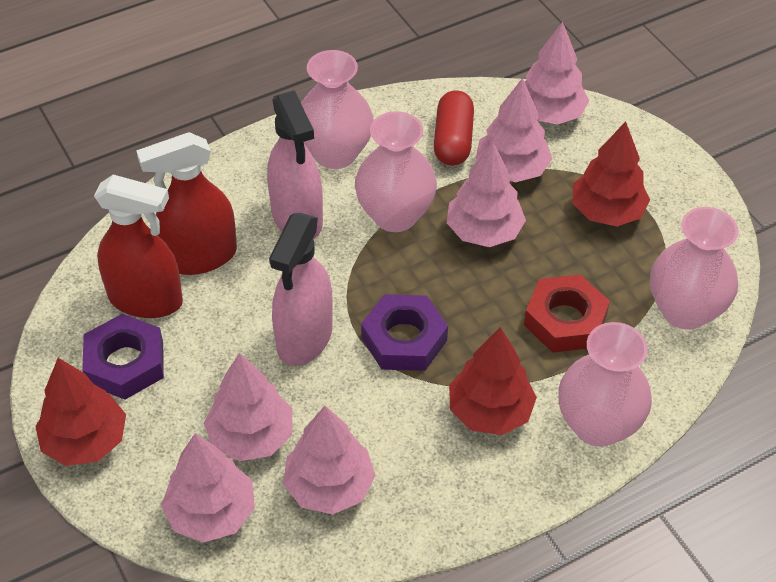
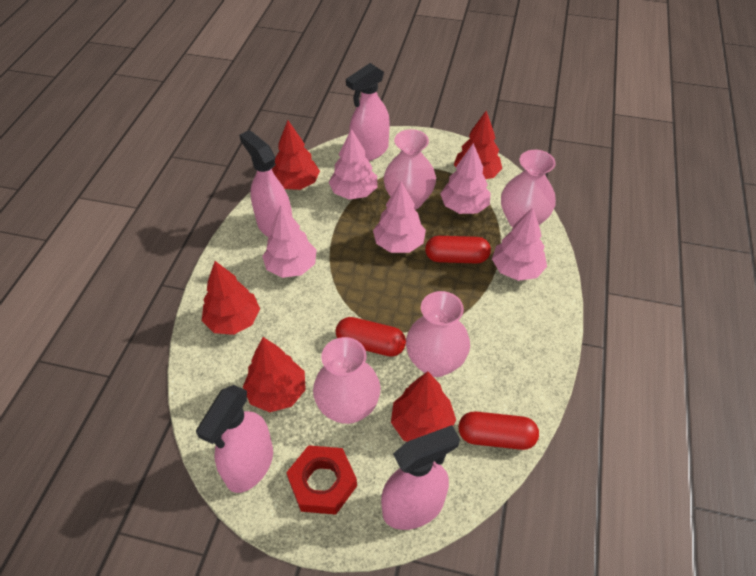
pink spray bottle: [267,90,323,239] [269,213,333,366] = 2 -> [196,385,273,493] [239,130,292,237] [346,63,390,161] [381,425,460,530] = 4
pink tree: [161,433,255,543] [204,353,293,461] [283,406,376,514] [447,142,526,247] [476,78,552,182] [524,22,589,125] = 6 -> [262,205,317,278] [329,129,378,199] [373,181,426,253] [440,143,491,214] [492,207,547,281] = 5
purple nut: [82,314,164,400] [361,294,448,371] = 2 -> none = 0
red capsule: [434,90,474,166] = 1 -> [336,317,406,357] [425,236,491,263] [458,411,539,450] = 3
red spray bottle: [94,175,183,318] [136,132,237,275] = 2 -> none = 0
red tree: [35,358,126,466] [449,327,537,435] [572,121,650,227] = 3 -> [202,261,260,335] [243,337,306,412] [272,120,320,190] [391,371,456,442] [454,111,502,179] = 5

